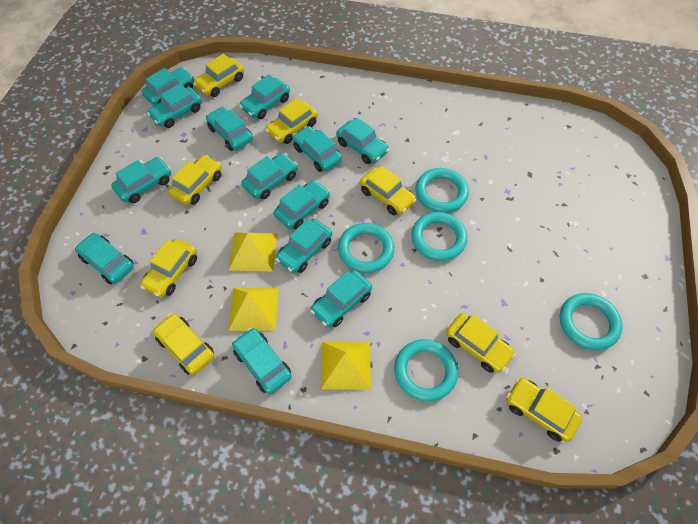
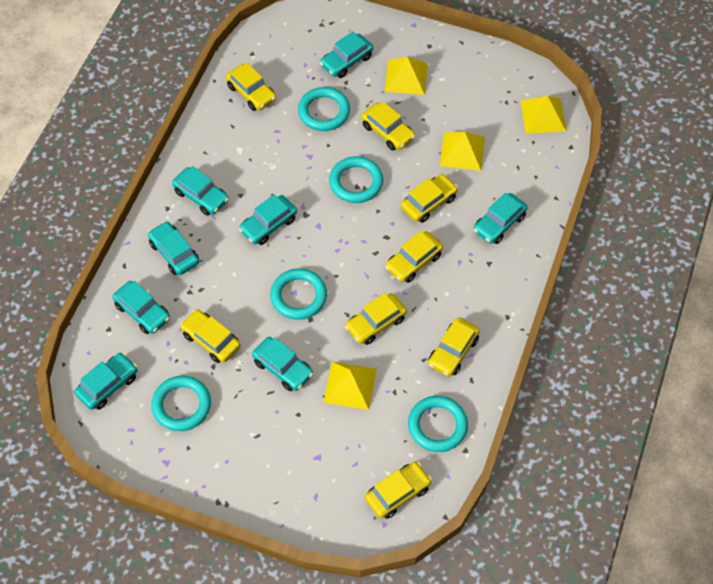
turquoise car: [75,233,134,284] [111,157,171,203] [142,67,194,106] [147,84,202,128] [206,107,253,151] [232,328,292,394] [239,75,290,119] [241,153,298,200] [274,180,330,229] [275,219,332,273] [292,126,342,172] [310,270,372,327] [336,118,389,164] = 13 -> [75,353,137,410] [112,281,170,334] [148,221,199,275] [172,166,229,216] [239,194,297,245] [252,337,313,391] [320,31,373,78] [473,193,527,244] = 8
yellow pyramid: [228,288,279,331] [229,232,277,271] [321,342,371,390] = 3 -> [323,362,377,410] [385,57,428,95] [440,132,485,171] [521,96,566,134] = 4

